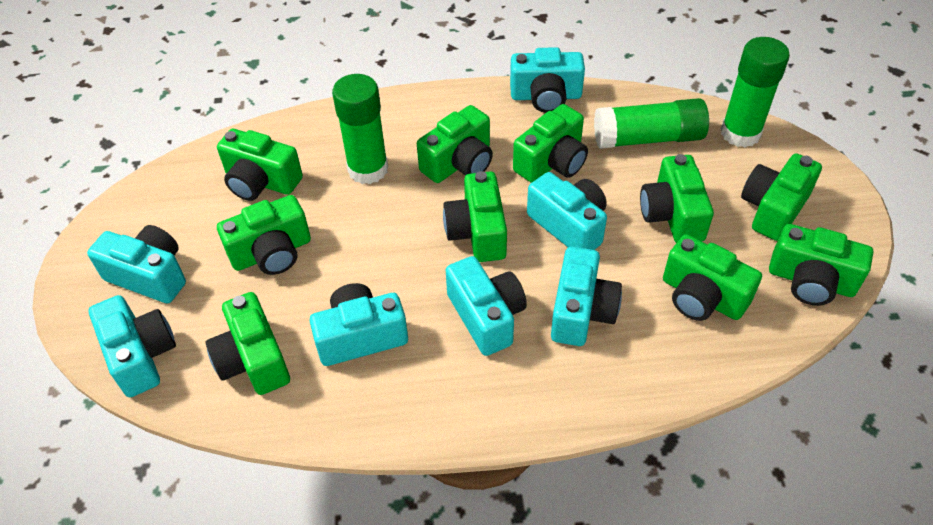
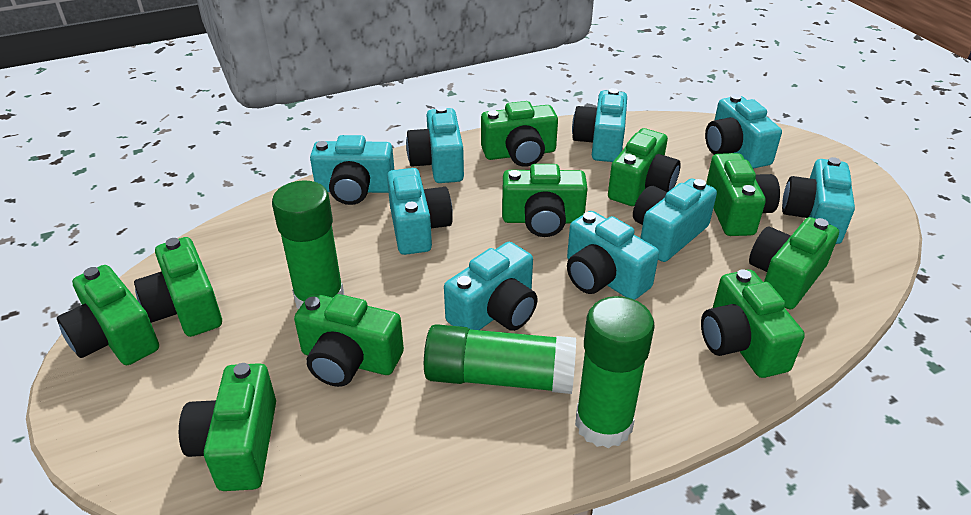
turquoise camera: [87,225,186,303] [89,295,176,397] [310,283,408,366] [446,256,527,356] [510,47,585,113] [527,172,607,250] [551,247,622,346] = 7 -> [310,135,394,205] [387,168,453,255] [406,106,464,183] [444,242,538,331] [567,211,659,300] [572,88,627,162] [633,178,717,262] [705,94,782,169] [782,157,855,244] = 9

